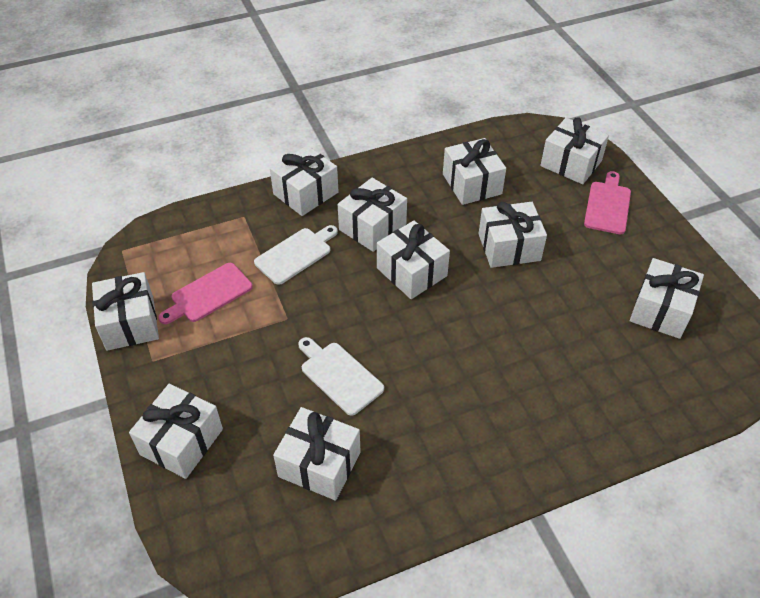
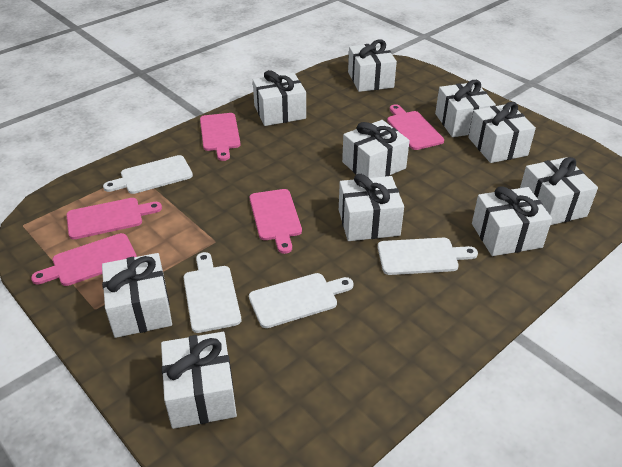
pink cutting board: [158,263,253,324] [584,171,631,234] = 2 -> [31,233,137,286] [66,198,162,239] [200,113,241,161] [250,189,302,254] [387,104,444,150] = 5
white cutting board: [254,225,338,285] [298,337,384,416] = 2 -> [103,155,193,194] [183,252,241,333] [249,273,354,328] [378,238,478,275] = 4

